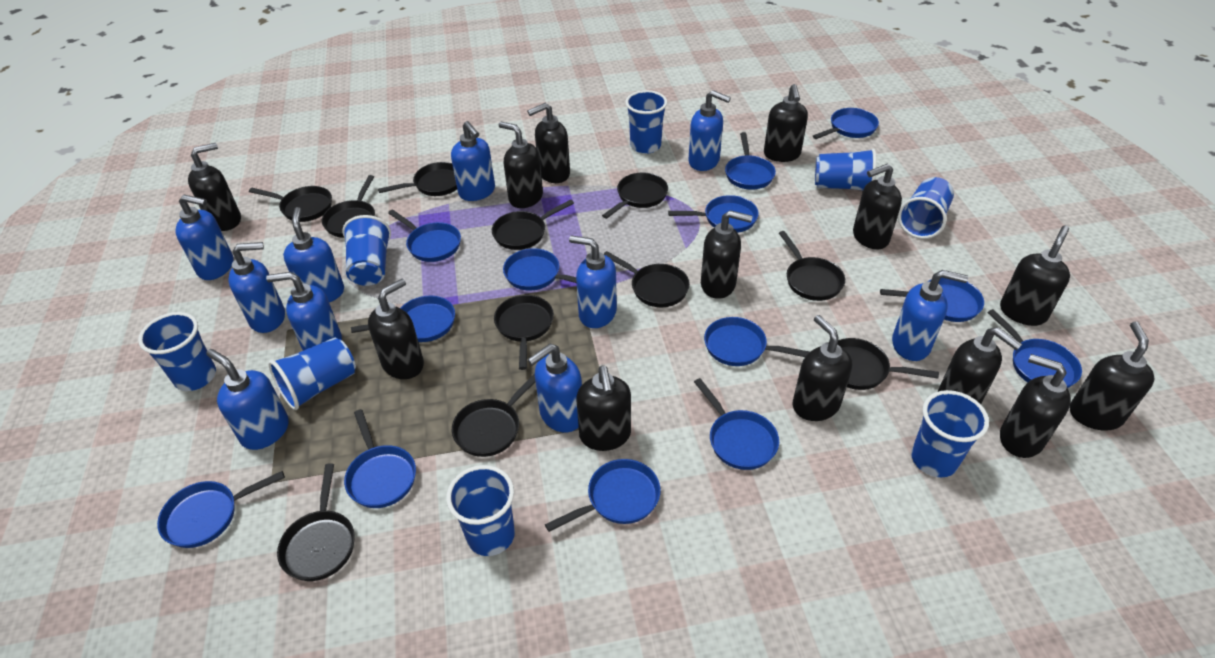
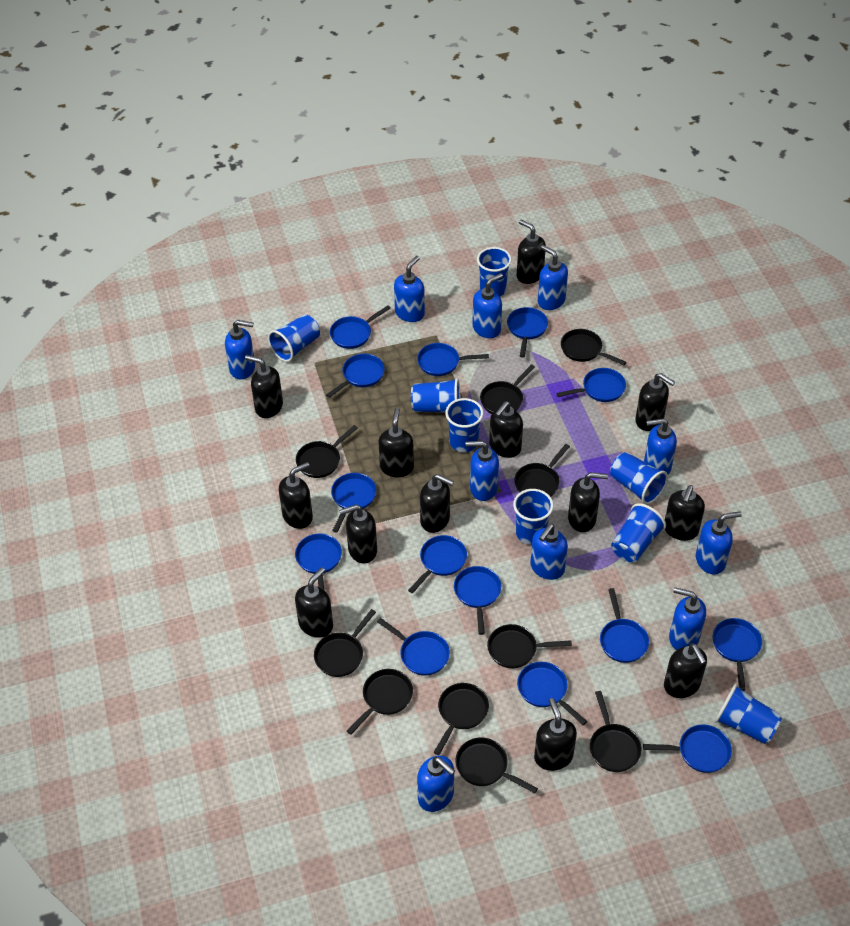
black pan: [249,186,332,222] [277,463,355,581] [322,175,375,238] [378,162,457,196] [452,373,536,457] [492,199,574,250] [494,295,554,370] [602,172,668,219] [604,251,690,307] [779,231,845,301] [838,338,939,390] = 11 -> [296,425,358,478] [314,609,376,677] [347,669,413,735] [434,683,489,755] [455,737,538,793] [480,364,535,414] [487,624,572,668] [514,444,570,497] [561,329,626,365] [590,691,642,772] = 10
blue pan: [157,471,285,548] [344,409,416,508] [351,296,455,342] [388,209,461,262] [503,248,576,290] [545,459,661,532] [668,195,759,233] [694,378,779,470] [704,317,810,366] [725,132,776,190] [813,108,879,139] [880,278,984,322] [988,309,1082,388] = 13 -> [295,534,342,590] [326,354,385,398] [330,305,391,349] [331,473,376,533] [377,618,450,676] [408,535,467,593] [417,343,489,376] [454,566,501,635] [507,307,548,357] [517,662,587,725] [556,368,626,402] [600,588,649,663] [643,724,732,773] [713,618,762,691] = 14

